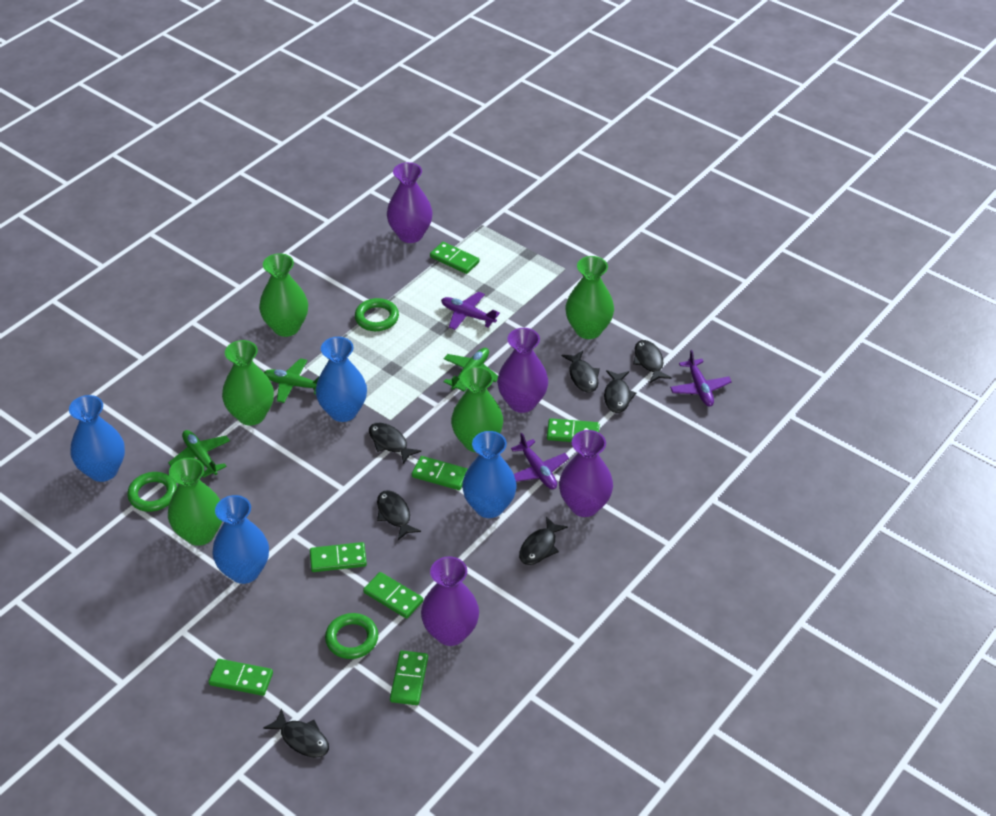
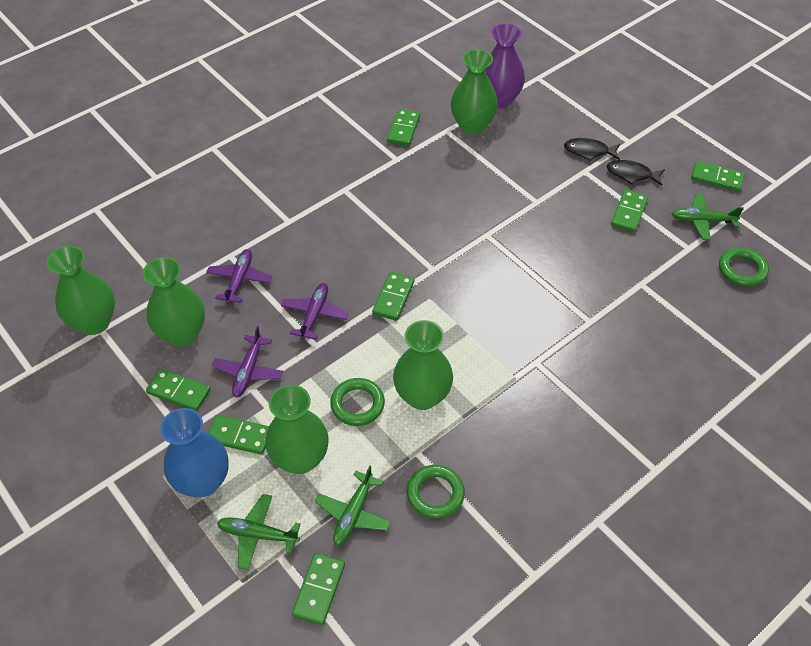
black fish: [263,708,329,758] [369,423,421,464] [377,490,421,540] [519,516,568,565] [562,351,600,393] [604,370,636,413] [633,340,672,383] = 7 -> [564,138,620,161] [607,160,665,186] = 2
blue vase: [69,395,125,482] [212,495,269,584] [315,337,367,422] [462,431,516,518] = 4 -> [160,408,229,497] = 1
purple vase: [387,162,433,243] [421,556,479,646] [497,328,548,413] [559,430,613,517] = 4 -> [485,23,525,108] = 1

